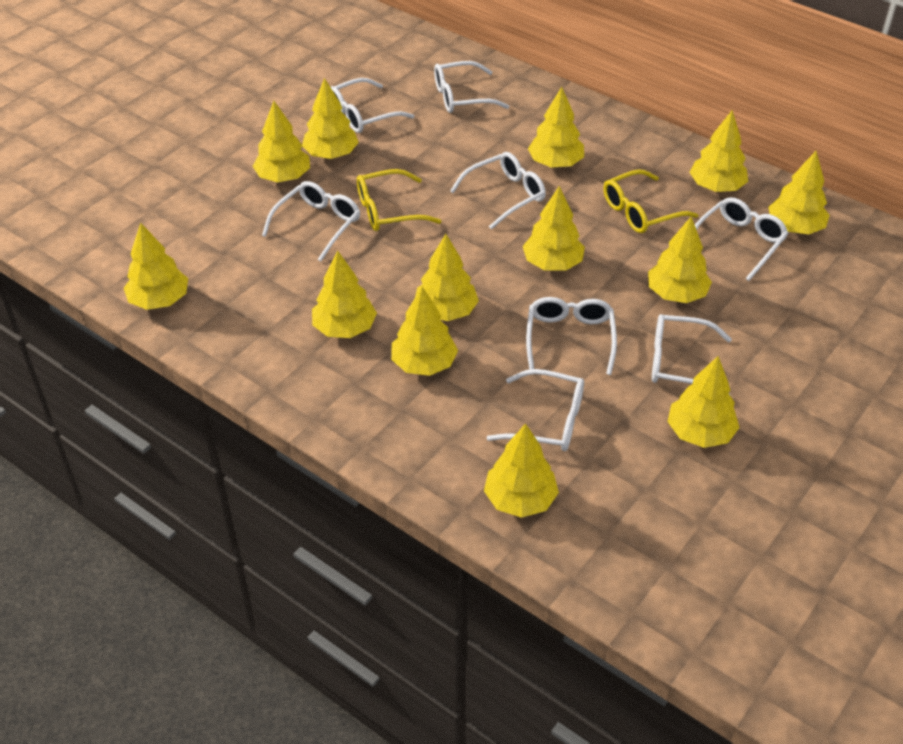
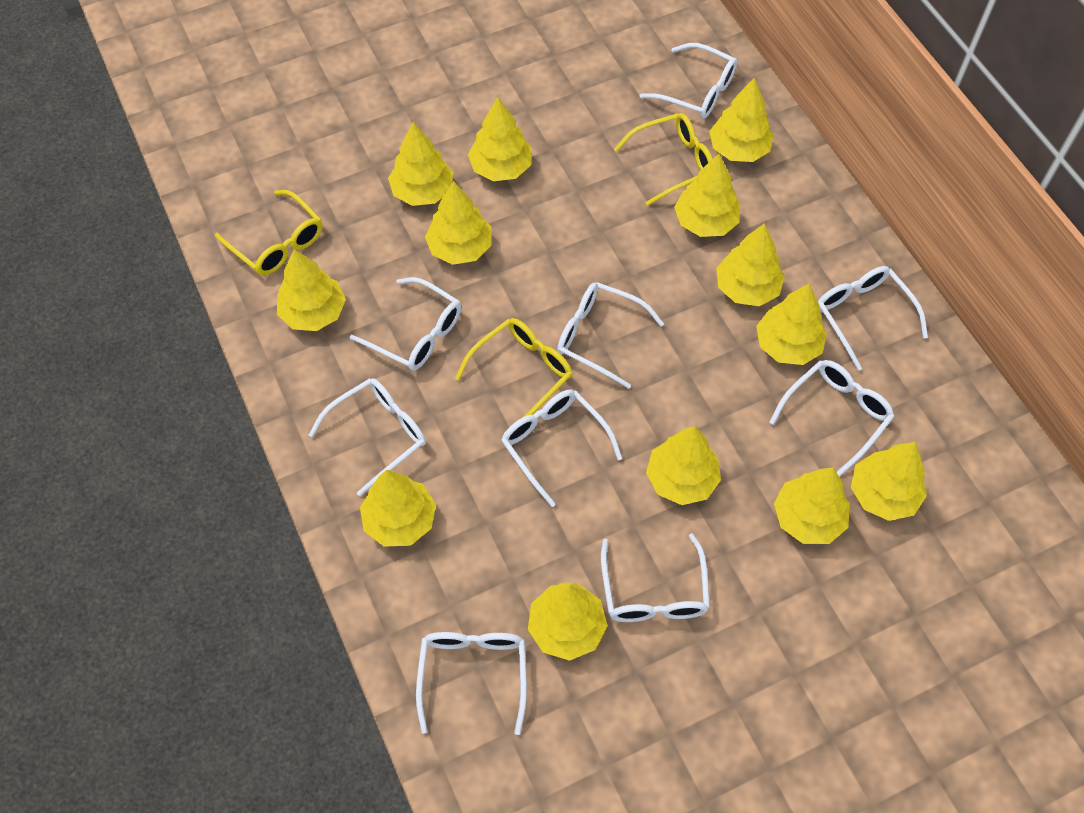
white glasses: [262,181,360,261] [331,78,414,133] [434,61,509,113] [450,152,546,229] [487,369,584,451] [526,297,617,375] [652,314,732,395] [695,198,789,281] = 8 -> [309,378,426,496] [350,277,461,371] [416,632,527,735] [501,389,622,507] [557,282,664,389] [601,533,710,622] [639,43,737,119] [769,360,894,477] [818,266,928,371] = 9
yellow glasses: [357,169,441,231] [603,169,698,233] = 2 -> [215,190,323,276] [455,318,572,418] [614,113,713,206] = 3

